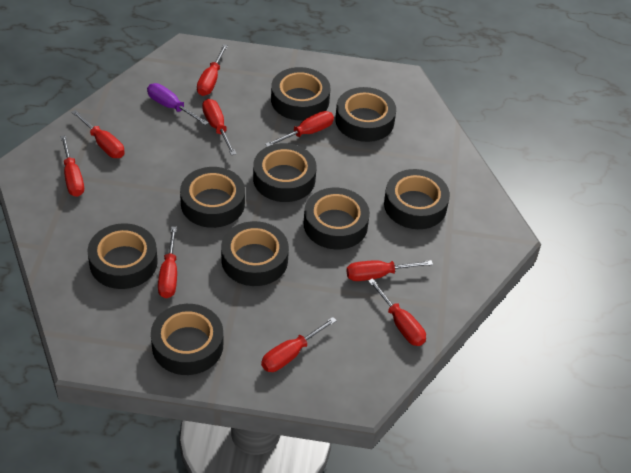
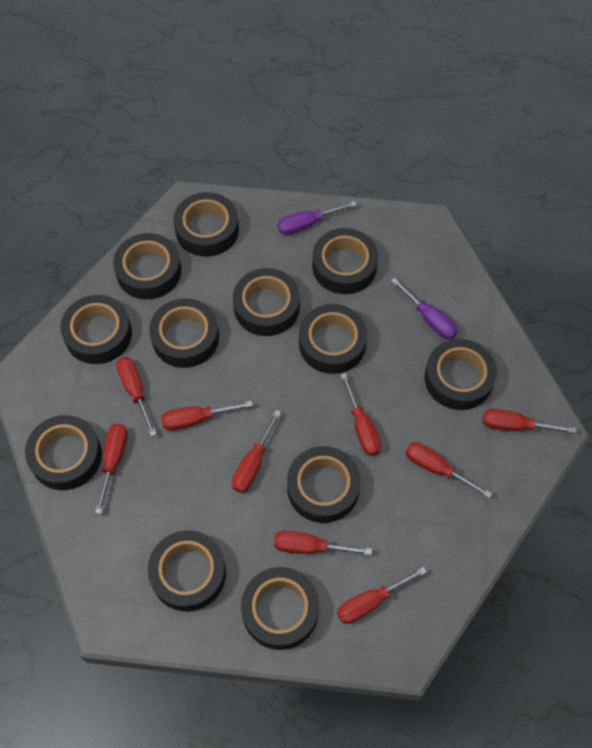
black tape: [88,223,158,289] [151,304,223,375] [180,167,245,228] [221,221,289,286] [253,143,317,202] [271,67,330,121] [304,188,370,249] [335,87,396,142] [384,169,450,229] = 9 -> [25,415,102,490] [61,295,132,364] [113,233,181,299] [148,530,226,611] [149,298,219,368] [173,192,239,257] [233,268,300,336] [241,567,319,650] [287,446,361,523] [299,304,367,374] [312,228,378,294] [425,339,497,410] = 12
purple screwdriver: [147,83,209,125] = 1 -> [278,201,357,235] [391,278,458,340] = 2

